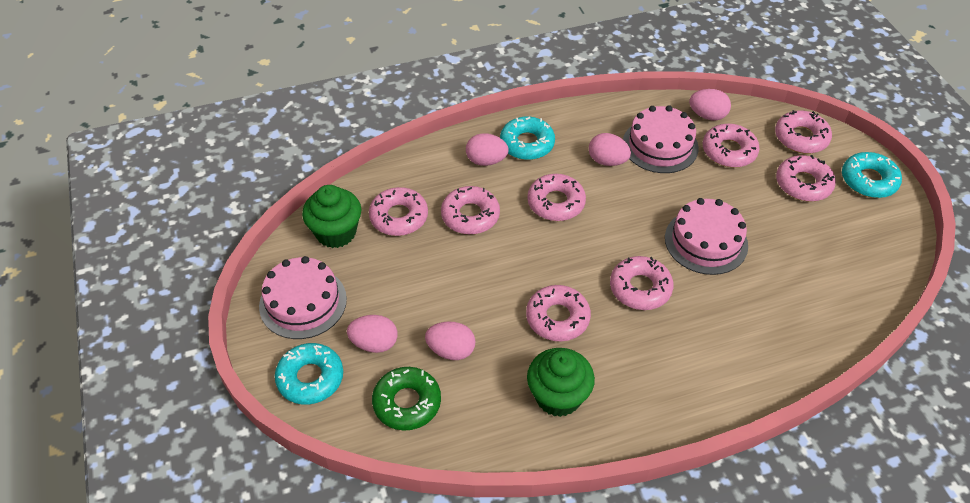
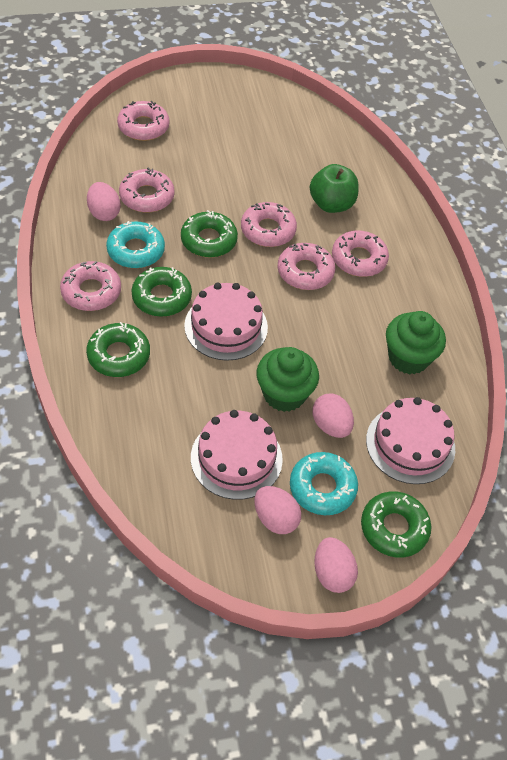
green apple: none = 0 -> [310,164,359,213] = 1
green donut: [372,367,441,431] = 1 -> [86,322,150,377] [131,267,192,317] [181,210,238,258] [361,491,431,557] = 4
pink donut: [369,187,428,236] [441,186,500,235] [526,285,591,341] [527,174,586,221] [610,256,674,310] [703,124,759,167] [775,110,832,153] [776,155,836,201] = 8 -> [60,261,121,311] [117,101,169,141] [119,168,174,213] [241,202,297,247] [277,243,335,290] [332,231,389,277] = 6
pink egg: [347,315,397,353] [425,322,475,360] [466,133,509,166] [589,133,631,166] [689,89,731,120] = 5 -> [87,182,121,221] [254,486,301,534] [312,394,354,438] [314,537,358,593] = 4
turquoise donut: [275,343,343,405] [500,117,555,160] [842,152,902,198] = 3 -> [106,221,165,268] [290,452,358,515] = 2

